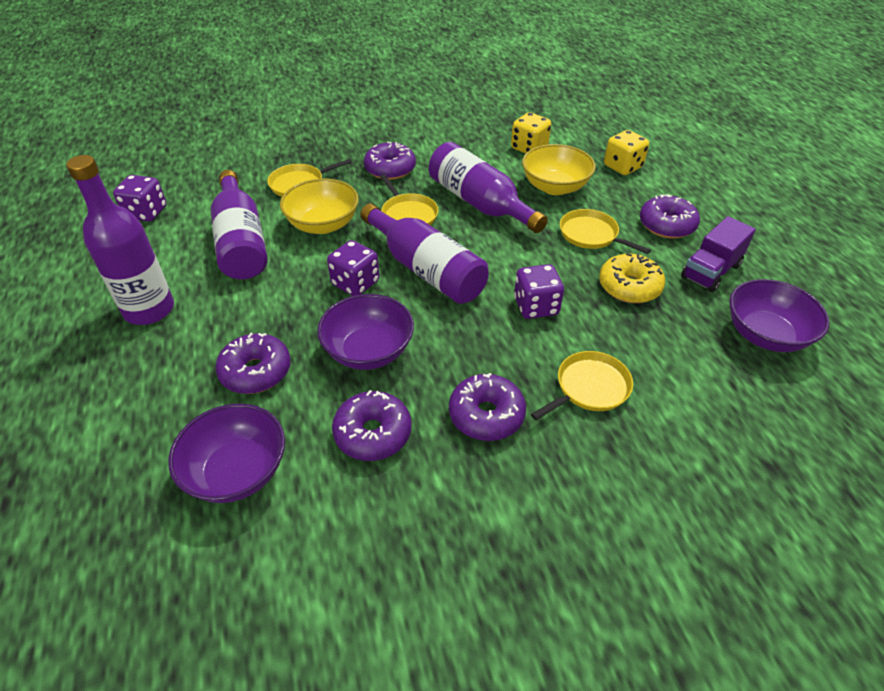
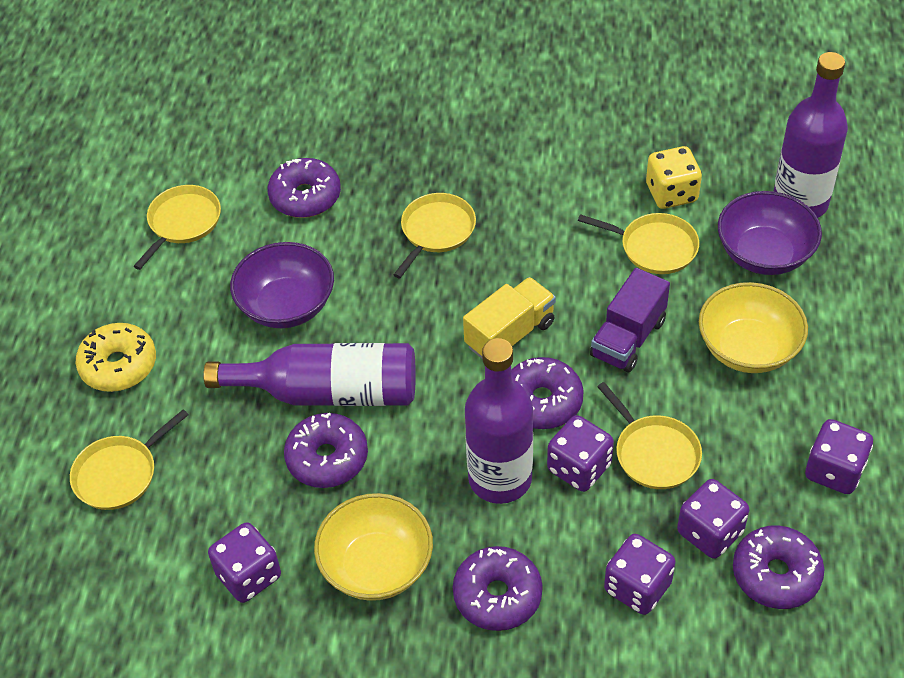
purple bottle: [66,155,174,325] [211,170,268,280] [361,203,489,304] [429,142,548,233] = 4 -> [203,343,416,406] [465,338,533,504] [774,52,848,218] = 3
purple bowl: [168,403,285,503] [317,294,414,370] [729,279,830,352] = 3 -> [230,242,334,328] [718,191,822,275] = 2
purple dice: [113,175,166,222] [327,240,379,296] [514,264,564,319] = 3 -> [208,522,281,603] [547,415,614,492] [604,534,675,615] [677,479,749,559] [805,419,873,494] = 5
yellow dice: [511,112,551,154] [604,130,649,175] = 2 -> [646,146,702,209] = 1
yellow pan: [267,159,352,197] [380,174,439,225] [531,351,633,420] [560,209,651,254] = 4 -> [70,409,189,510] [133,185,221,270] [393,193,476,278] [578,213,699,274] [597,382,702,489] = 5
yellow truck: none = 0 -> [463,277,556,359] = 1

